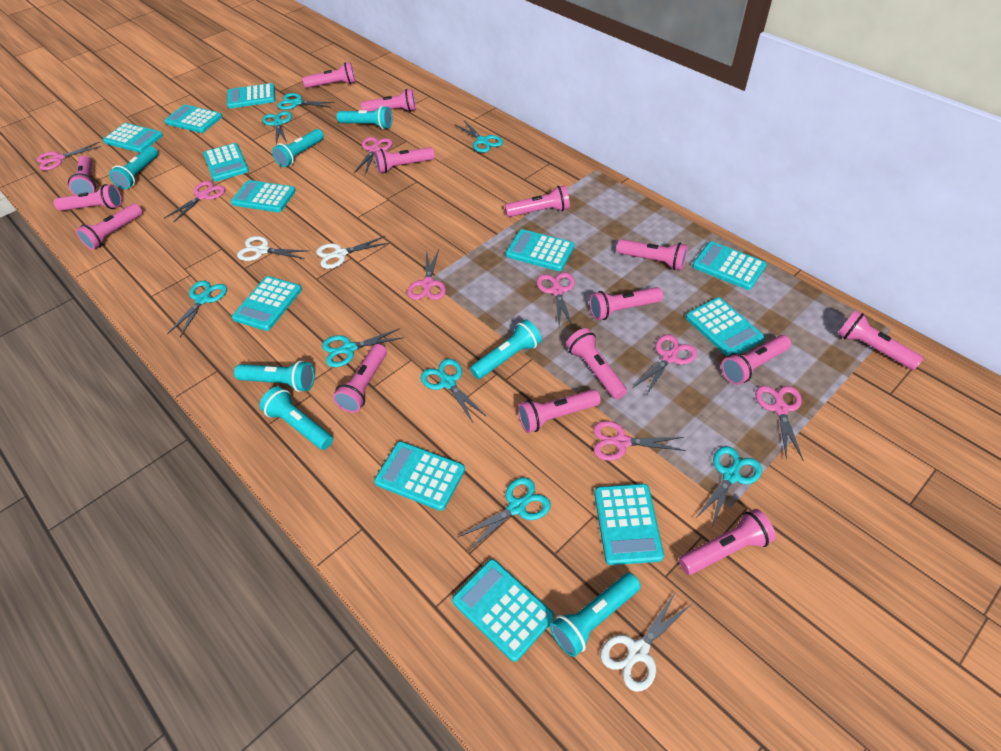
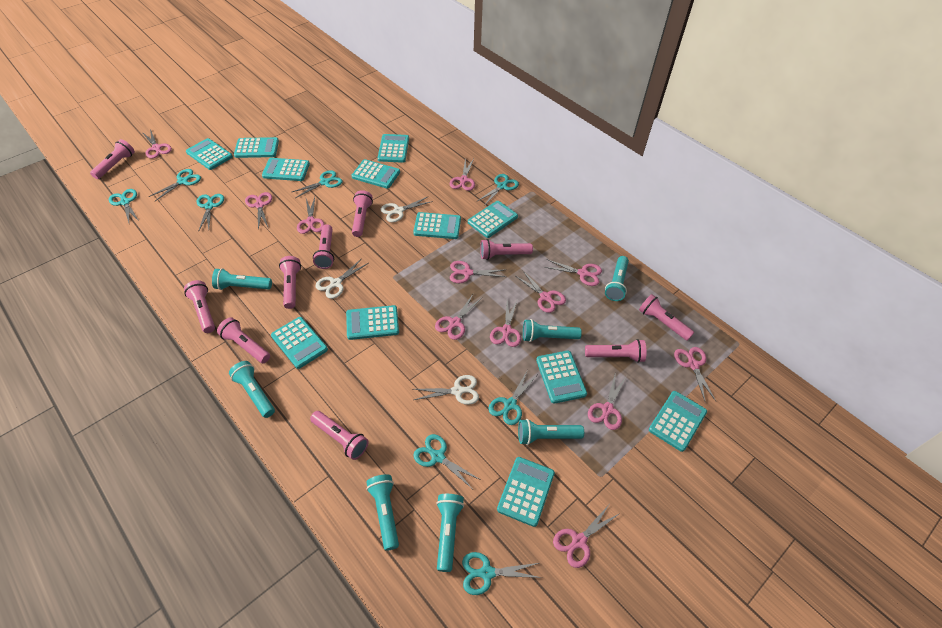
pink flashlight: [53,184,122,211] [68,156,96,195] [76,204,143,250] [302,62,356,88] [333,344,387,413] [361,89,416,112] [374,147,435,173] [505,185,570,217] [518,389,601,433] [566,328,627,399] [589,287,663,320] [616,239,688,270] [679,509,776,575] [721,335,791,385] [838,310,924,370] = 15 -> [90,139,135,179] [184,280,215,333] [217,317,270,363] [279,256,301,309] [310,411,369,460] [313,224,334,269] [352,190,373,237] [480,239,533,260] [585,339,646,363] [639,294,694,341] = 10
pink scissors: [37,142,102,170] [164,181,225,223] [354,137,393,175] [407,249,446,300] [536,272,575,327] [593,421,686,461] [633,335,697,395] [755,386,803,460] = 8 -> [142,129,172,159] [245,192,272,229] [297,197,325,234] [435,294,482,340] [450,158,475,191] [450,261,505,283] [490,298,521,347] [516,270,566,313] [544,260,602,286] [553,505,619,568] [588,372,626,430] [674,347,716,403] = 12

